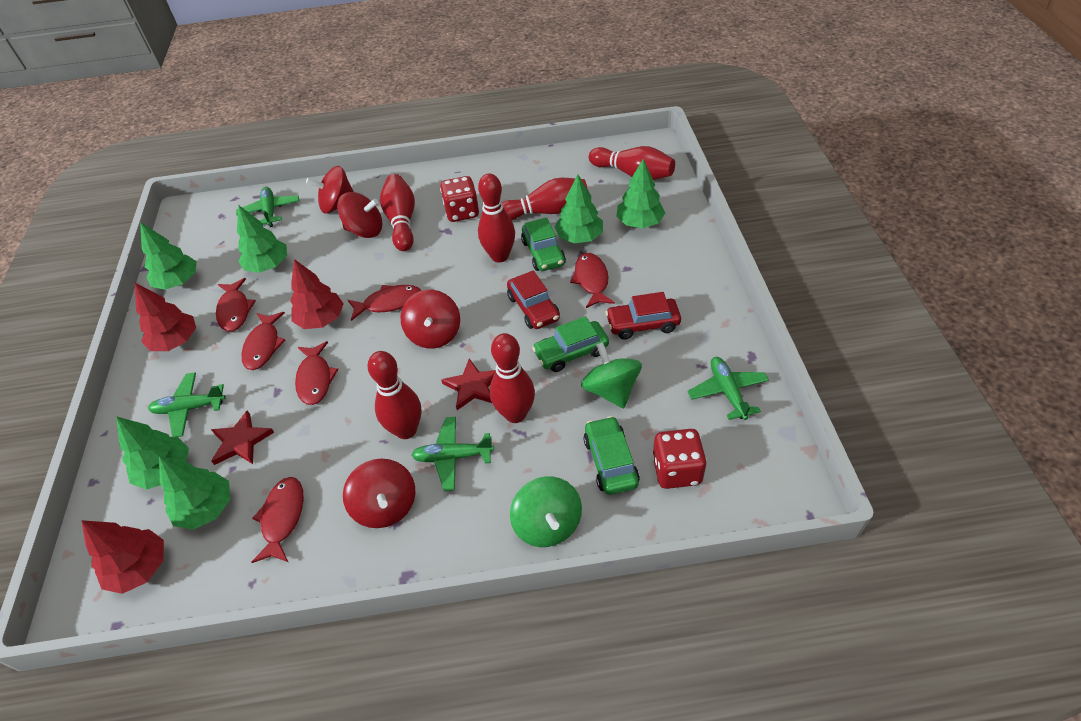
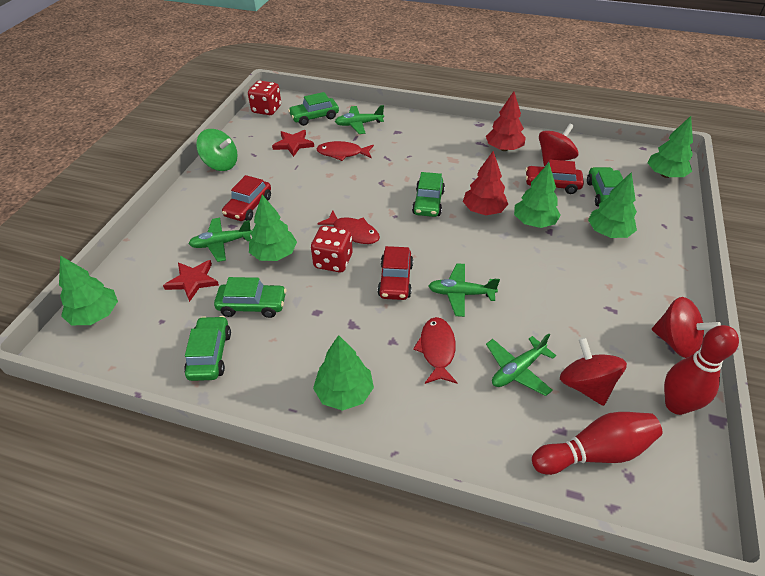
green car: [521,217,566,271] [532,316,609,372] [583,416,640,495] = 3 -> [184,316,231,381] [214,277,287,318] [288,92,339,126] [412,172,445,217] [587,167,623,207] = 5
green spinning top: [510,476,582,547] [581,343,642,409] = 2 -> [196,129,237,171] = 1
red bowling pin: [367,351,421,439] [380,174,415,251] [478,173,515,262] [490,333,535,423] [502,178,588,221] [589,146,675,180] = 6 -> [532,412,662,475] [664,325,739,415] = 2
red car: [507,270,560,329] [605,292,681,339] = 2 -> [222,175,271,221] [377,246,413,300] [525,160,584,194] = 3
red fish: [216,278,256,331] [242,312,286,370] [252,477,304,563] [295,341,339,405] [348,285,421,321] [570,253,615,308] = 6 -> [316,141,374,161] [317,211,380,244] [413,317,457,384] = 3
red spinning top: [306,166,354,214] [337,192,382,238] [343,458,415,528] [400,290,460,349] = 4 -> [539,124,578,166] [560,337,627,406] [652,297,721,358] = 3
red tree: [81,520,164,594] [134,282,196,351] [290,259,343,329] = 3 -> [463,151,508,215] [486,91,526,151] = 2

